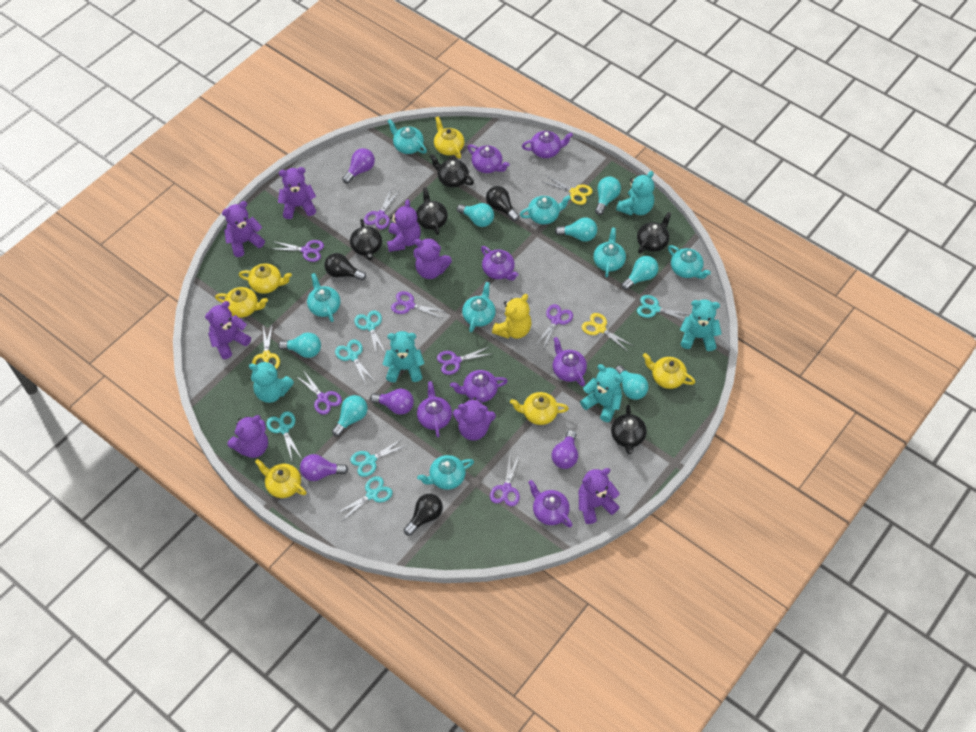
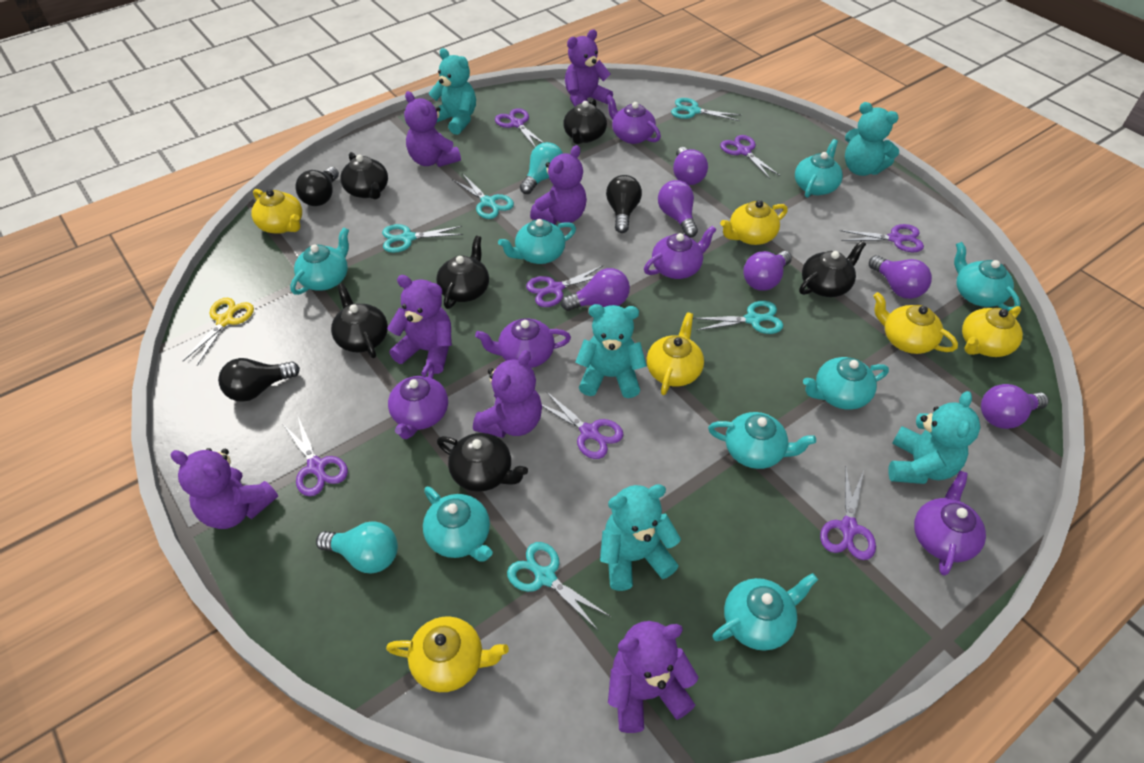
black teapot: [350,219,382,260] [416,187,448,235] [430,154,474,188] [611,405,647,454] [637,212,671,254] = 5 -> [331,283,388,358] [340,152,388,200] [436,236,489,309] [437,433,528,492] [563,99,607,144] [799,241,866,297] = 6
purple light bulb: [300,454,348,481] [342,148,375,183] [370,388,414,415] [552,430,578,469] = 4 -> [561,268,630,311] [658,180,698,238] [673,147,708,185] [743,251,792,291] [869,255,932,299] [981,384,1049,429] = 6
purple teapot: [417,381,452,437] [450,370,508,402] [467,145,510,173] [481,246,518,280] [522,131,573,158] [528,480,572,528] [553,337,587,386] = 7 -> [388,362,448,439] [475,319,571,368] [606,94,661,144] [644,225,717,279] [914,471,986,576] = 5
purple teddy bear: [205,301,251,359] [222,201,265,257] [228,415,268,458] [278,167,316,219] [387,200,421,252] [413,238,452,279] [453,397,496,441] [579,468,620,524] = 8 -> [170,448,278,529] [387,275,452,374] [404,91,461,167] [473,350,542,438] [530,145,587,224] [565,29,613,107] [608,621,698,733] = 7
turquoise light bulb: [278,333,321,358] [332,395,368,437] [457,203,494,227] [555,217,597,242] [595,176,621,215] [615,365,648,400] [621,256,658,290] = 7 -> [316,521,398,573] [520,142,563,194] = 2
turquoise scissors: [266,411,302,460] [335,339,375,384] [337,476,393,521] [350,438,407,477] [354,310,386,355] [637,295,690,320] = 6 -> [382,224,463,253] [452,173,514,219] [507,542,611,631] [671,98,740,121] [693,301,783,334] = 5
turquoise teapot: [307,273,340,322] [387,119,427,154] [417,455,474,490] [462,282,496,332] [520,195,571,224] [593,228,626,278] [668,245,711,279] = 7 -> [290,227,349,295] [423,486,493,562] [498,219,576,264] [708,412,816,469] [712,573,818,651] [795,139,843,198] [803,357,889,410] [954,242,1020,311] = 8
yellow scissors: [252,326,280,369] [543,175,593,205] [582,313,633,351] = 3 -> [183,298,254,366] = 1
yellow teddy bear: [492,294,532,339] = 1 -> none = 0

